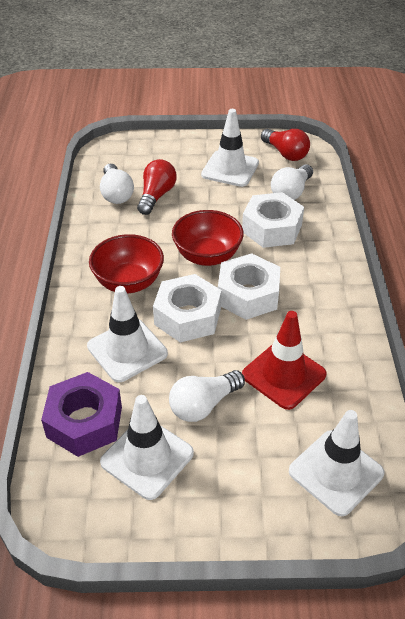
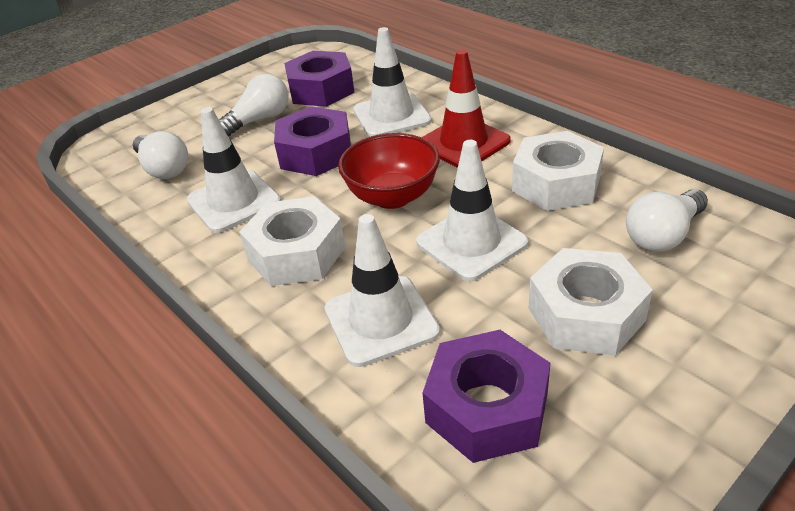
purple nut: [41,372,122,457] = 1 -> [274,106,351,176] [284,51,355,107] [423,330,550,463] = 3
red bowl: [89,234,164,293] [172,210,244,266] = 2 -> [338,133,440,209] = 1
red light bulb: [137,159,177,215] [261,129,310,161] = 2 -> none = 0

